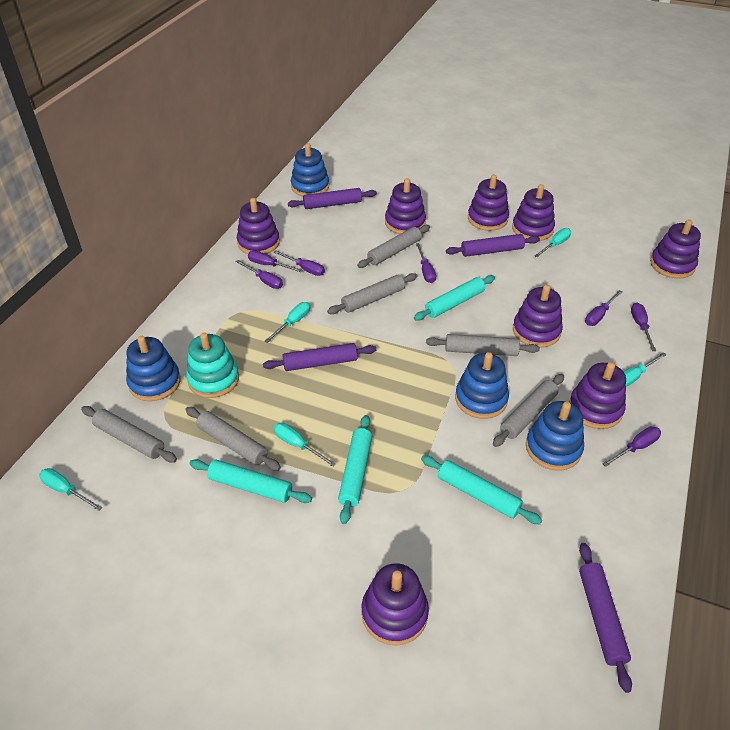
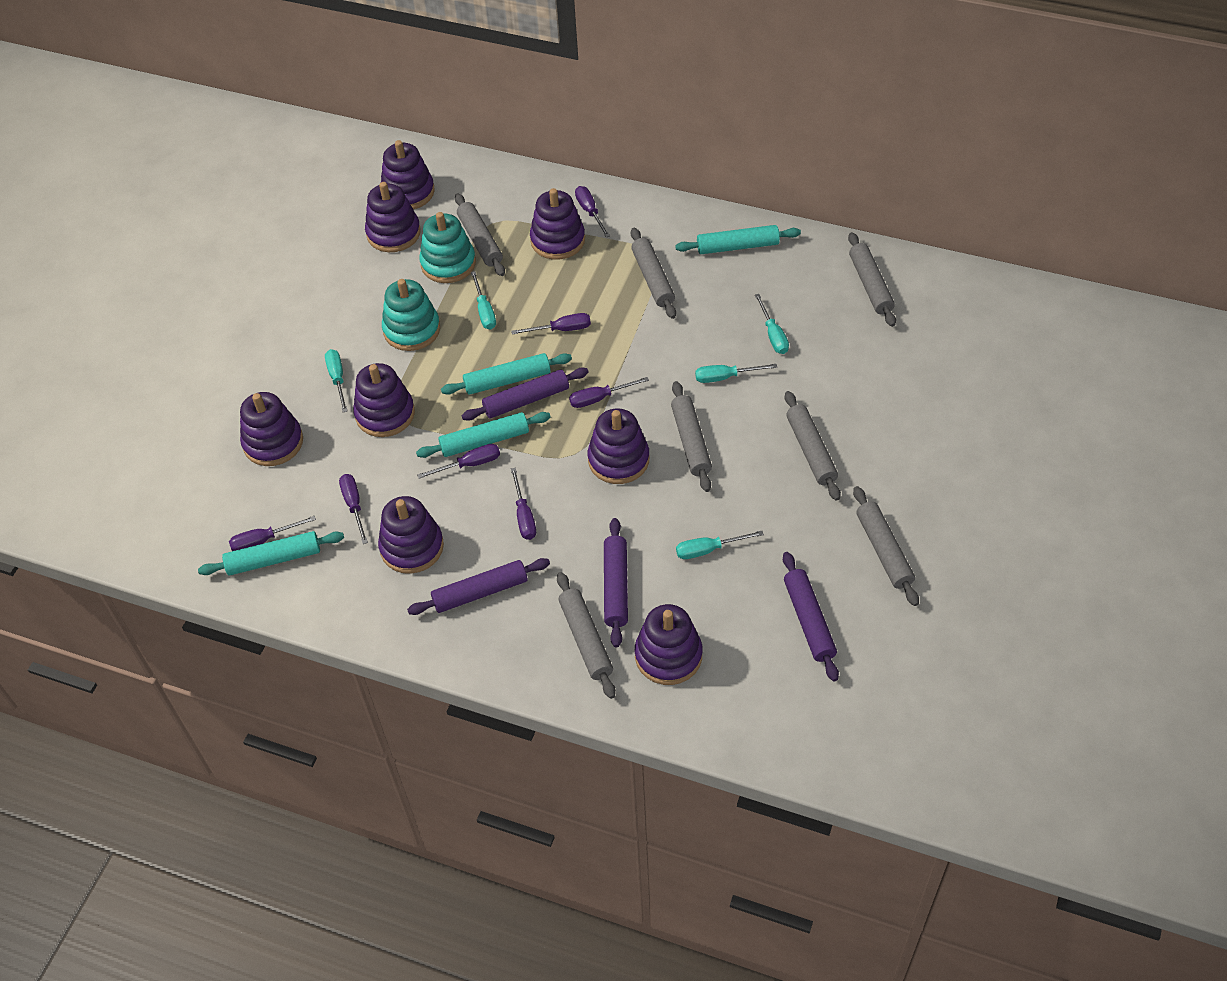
blue stacking toy: [126,336,181,401] [291,143,329,197] [455,352,509,419] [526,401,584,471] = 4 -> none = 0
grey rolling pin: [81,406,177,463] [185,407,281,471] [327,273,417,314] [357,225,430,268] [426,334,540,356] [493,374,564,447] = 6 -> [455,194,505,276] [557,572,616,699] [631,228,676,319] [671,381,712,492] [785,391,841,501] [848,232,896,327] [853,486,919,606] = 7
turquoise stacking toy: [186,332,239,398] = 1 -> [382,279,440,351] [419,212,476,283] = 2

